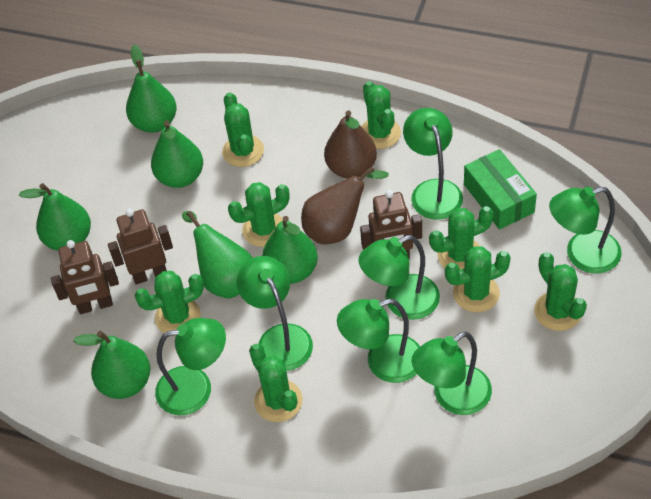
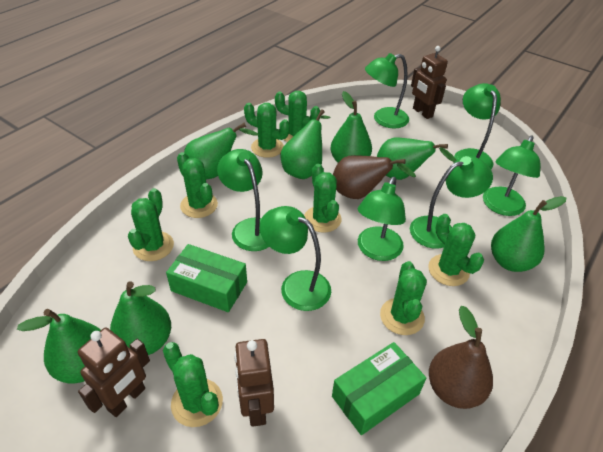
green box: [464,149,537,229] = 1 -> [166,244,247,312] [332,342,426,435] = 2
green pear: [19,183,91,251] [73,331,150,399] [126,44,177,133] [151,121,203,188] [182,211,252,299] [262,216,318,284] = 6 -> [17,309,101,384] [110,281,171,355] [184,123,259,179] [280,109,330,179] [331,91,372,163] [377,138,456,180] [491,196,566,272] = 7

